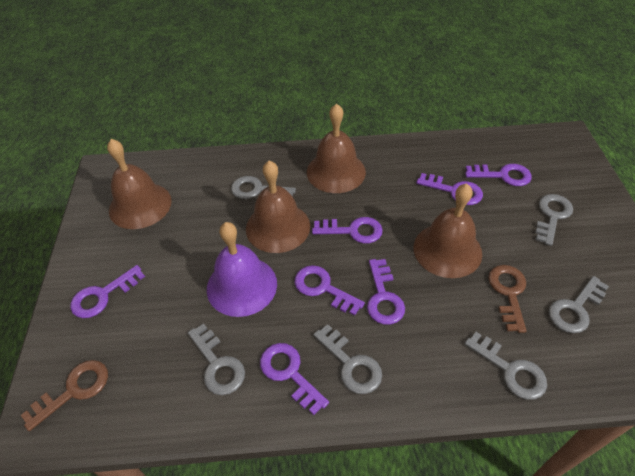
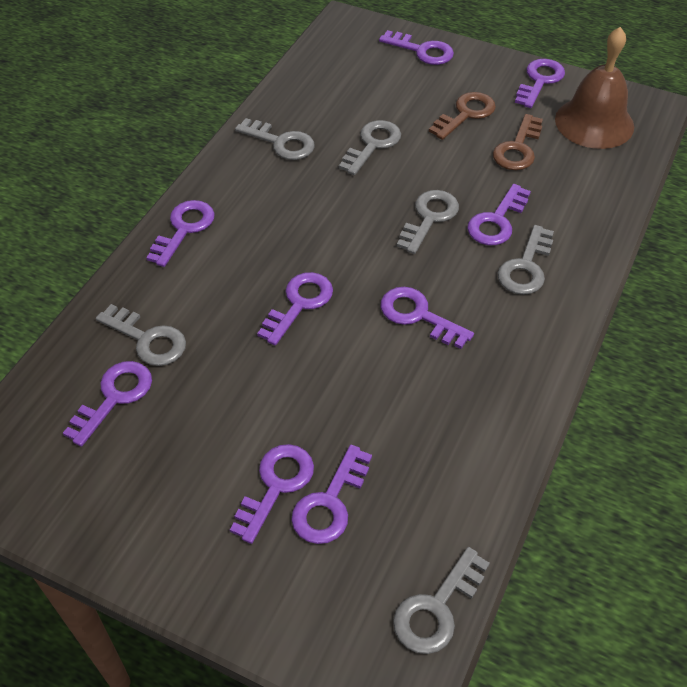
brown bell: [107,139,172,229] [246,160,310,253] [307,103,366,193] [414,183,482,278] = 4 -> [555,27,634,149] = 1
purple bell: [207,222,277,317] = 1 -> none = 0
purple key: [70,265,145,318] [260,343,329,415] [294,265,365,316] [312,217,383,244] [367,259,405,325] [416,173,483,205] [465,164,532,186] = 7 -> [63,361,152,447] [146,200,215,267] [230,444,314,544] [257,272,333,345] [291,445,372,544] [379,30,454,65] [381,287,474,349] [467,184,531,245] [515,59,565,108] = 9

